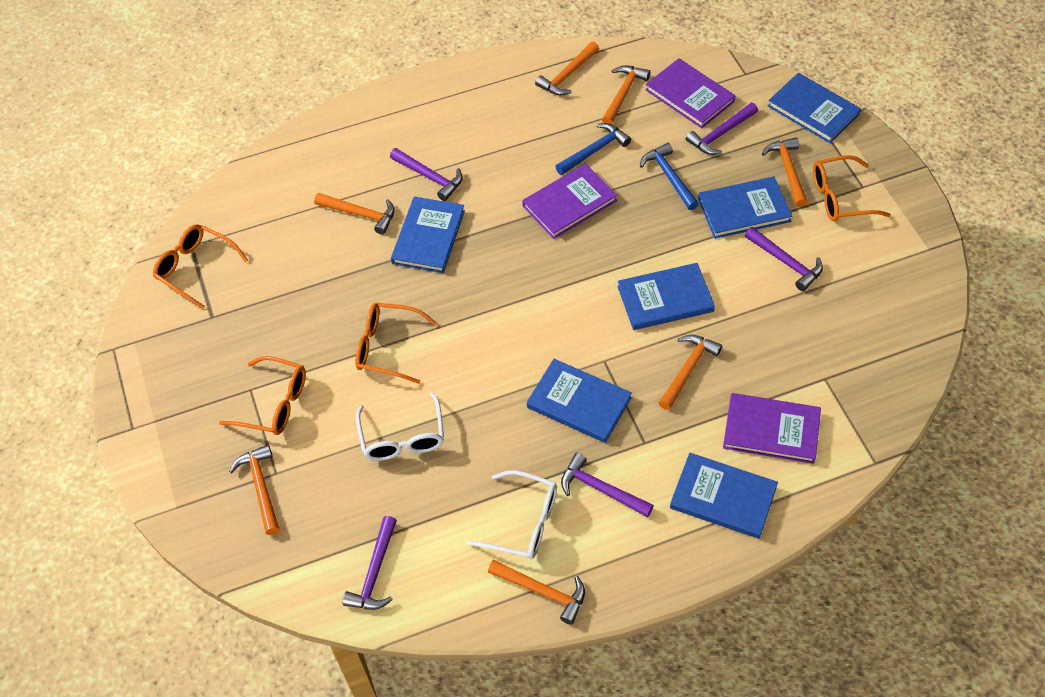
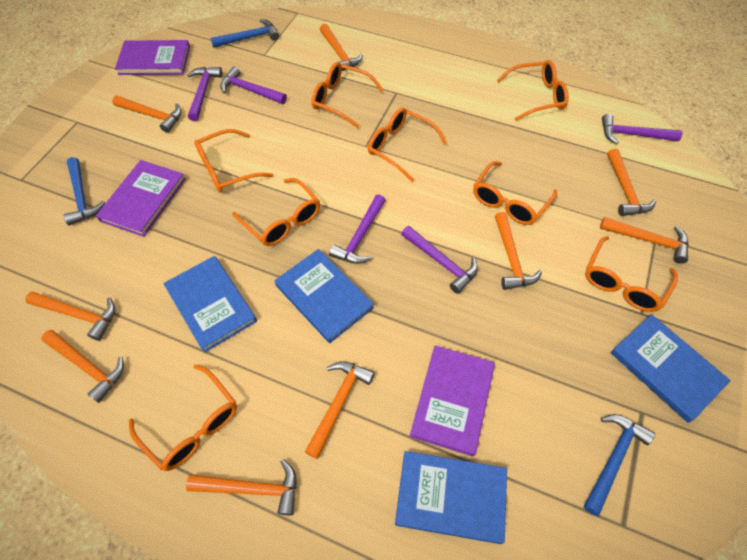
blue book: [391,196,465,273] [527,359,632,443] [617,263,715,330] [670,453,778,539] [698,177,793,239] [768,73,861,143] = 6 -> [163,256,257,353] [275,249,374,343] [395,451,507,544] [611,314,731,423] = 4
blue hammer: [555,123,631,175] [640,143,699,210] = 2 -> [64,157,105,225] [210,19,279,48] [584,414,655,516] = 3
orange glasses: [153,224,248,309] [219,356,306,435] [355,303,437,384] [813,155,891,222] = 4 -> [129,364,237,471] [194,129,274,192] [232,178,320,246] [311,62,384,128] [368,108,447,182] [473,161,557,225] [496,60,569,121] [585,236,678,312] = 8
orange hammer: [229,445,279,535] [314,193,395,235] [488,560,585,625] [535,42,599,95] [602,65,650,124] [659,335,722,410] [762,137,808,207] = 7 -> [25,292,115,341] [41,330,124,403] [112,96,182,133] [186,459,297,515] [305,361,375,459] [320,24,363,71] [495,212,542,290] [600,217,689,264] [607,149,656,216] = 9
white glasses: [356,392,444,461] [467,470,557,560] = 2 -> none = 0

